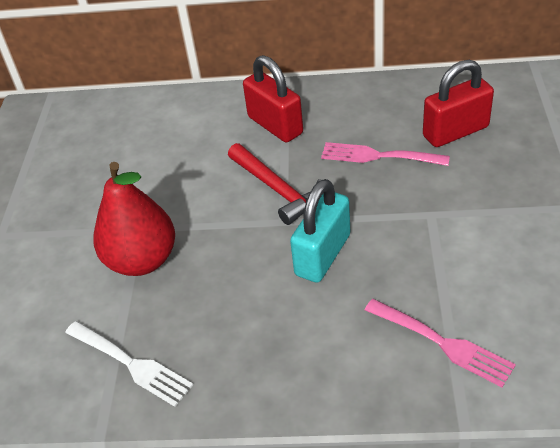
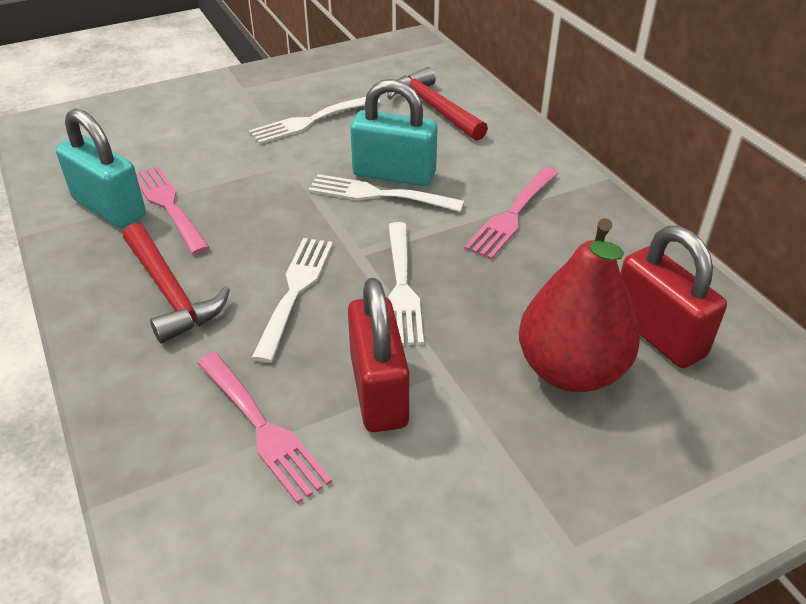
pink fork: [321,142,450,166] [365,299,516,387] = 2 -> [136,166,210,255] [197,352,332,504] [464,167,558,260] = 3
red hammer: [228,143,321,225] = 1 -> [123,223,230,343] [387,67,488,141] = 2
turquoise padlock: [290,179,350,283] = 1 -> [56,109,146,228] [350,79,438,186] = 2
white fork: [65,321,193,407] = 1 -> [249,97,380,144] [252,238,333,363] [308,174,464,212] [388,222,424,345] = 4

